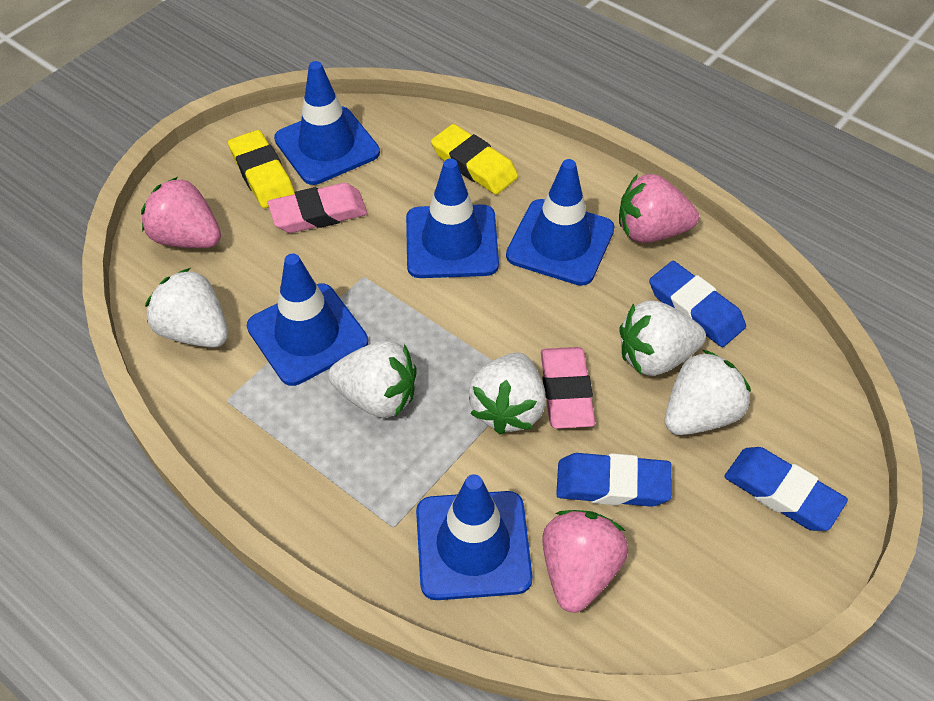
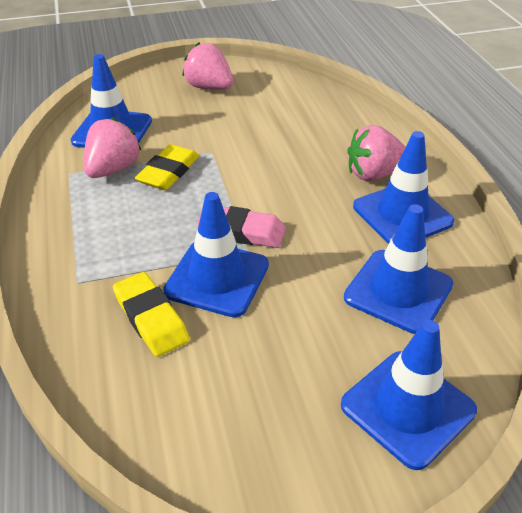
blue eraser: [556,453,672,507] [649,261,746,347] [724,447,848,531] = 3 -> none = 0
pink eraser: [268,183,367,233] [541,347,595,429] = 2 -> [197,206,286,248] = 1
white strawberry: [145,268,228,348] [328,340,417,418] [468,352,546,434] [619,300,706,376] [665,350,751,435] = 5 -> none = 0

